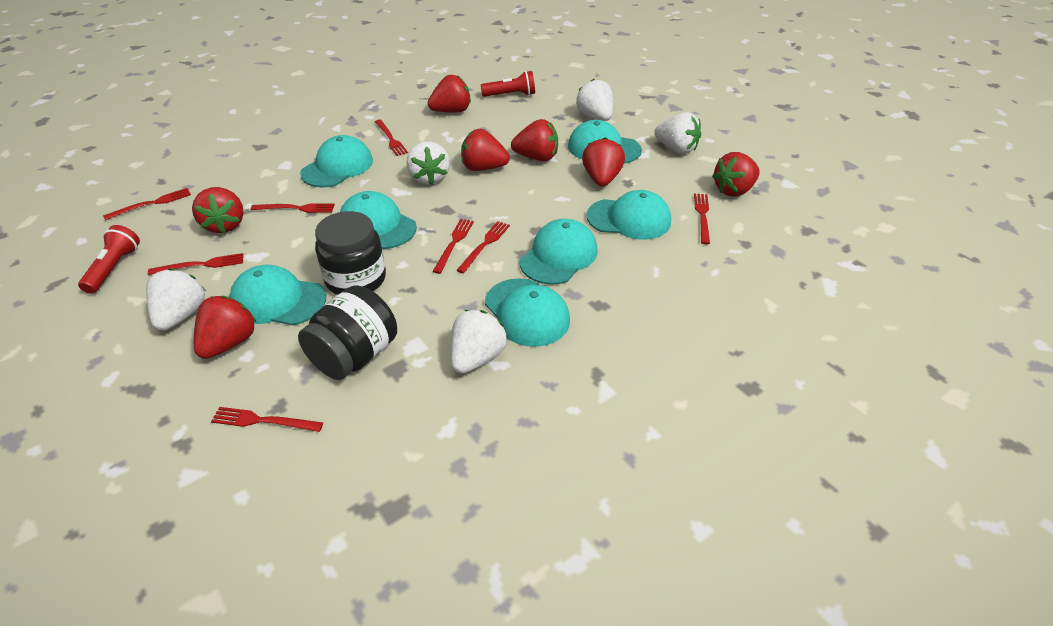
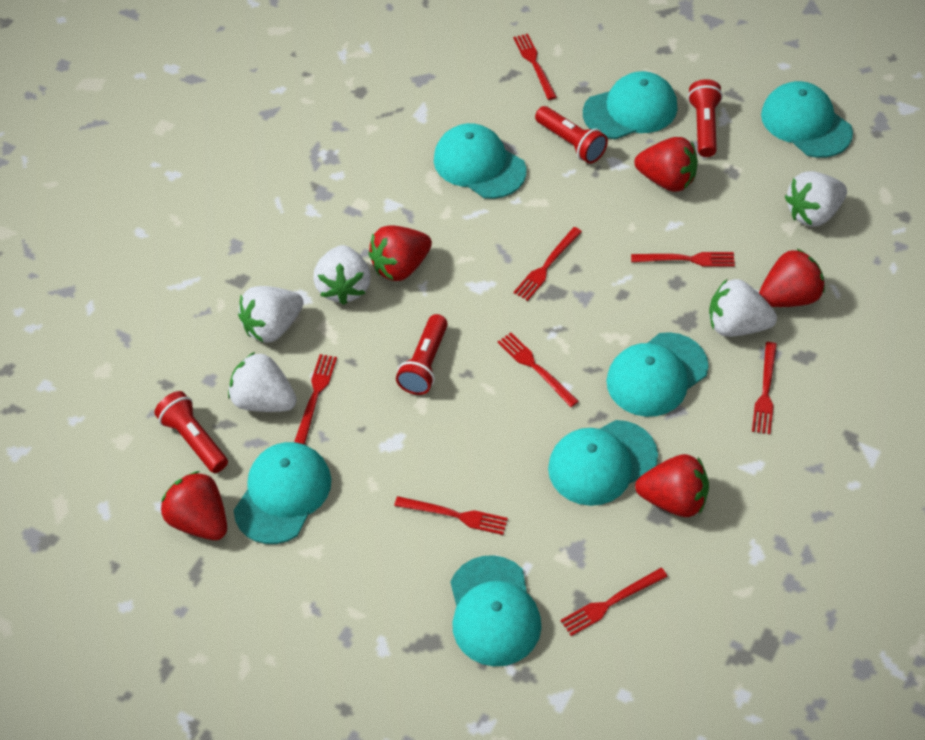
black jar: [298,285,397,380] [315,211,386,295] = 2 -> none = 0
red flashlight: [78,225,140,294] [481,71,535,97] = 2 -> [154,391,228,473] [396,314,448,395] [535,106,608,164] [688,79,723,157] = 4
red strawberry: [192,187,244,234] [194,296,256,359] [428,75,471,113] [461,129,510,171] [511,119,558,161] [582,137,625,186] [712,152,760,197] = 7 -> [161,471,227,540] [368,225,432,281] [634,137,698,192] [635,454,709,517] [759,249,825,307] = 5

